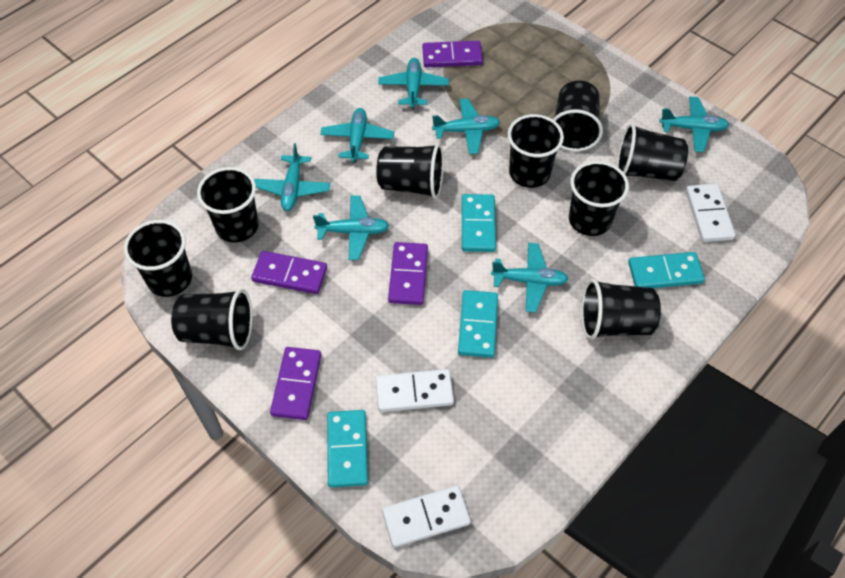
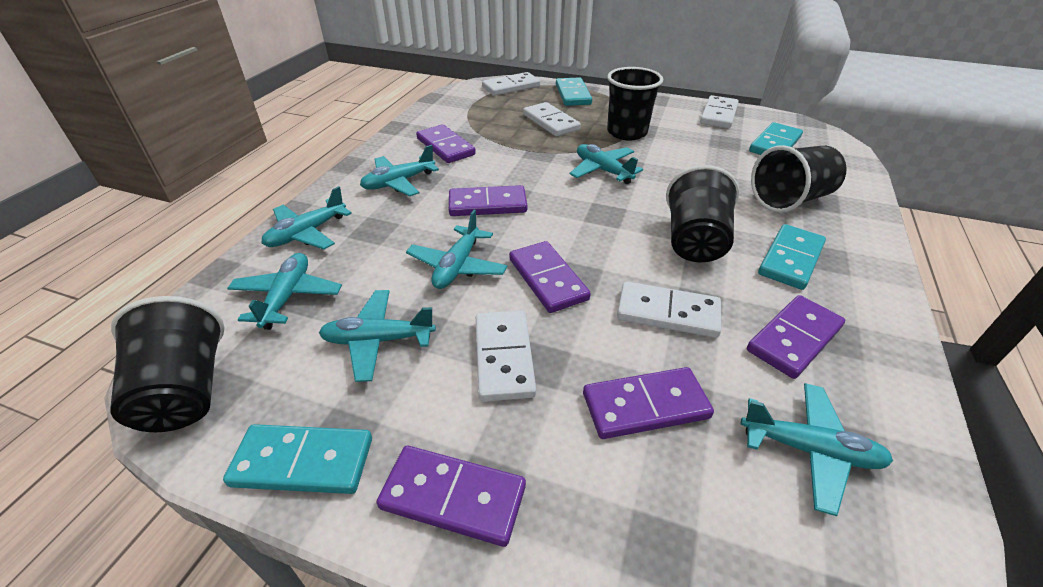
black cup: [124,220,192,297] [171,289,253,350] [197,167,259,243] [376,143,444,199] [508,114,564,188] [553,81,603,151] [569,161,629,236] [581,279,661,340] [617,123,688,181] = 9 -> [110,296,225,432] [607,67,663,140] [666,165,739,262] [751,145,847,213] = 4
purple domino: [251,251,327,294] [270,347,321,420] [388,242,428,305] [422,41,483,67] = 4 -> [376,446,526,547] [416,124,476,163] [449,185,528,216] [509,241,591,313] [583,367,714,439] [747,295,845,379] = 6
white domino: [376,369,454,412] [382,486,471,547] [686,184,736,242] = 3 -> [476,310,536,402] [482,72,540,96] [523,102,581,136] [617,282,721,338] [700,95,739,128] = 5

